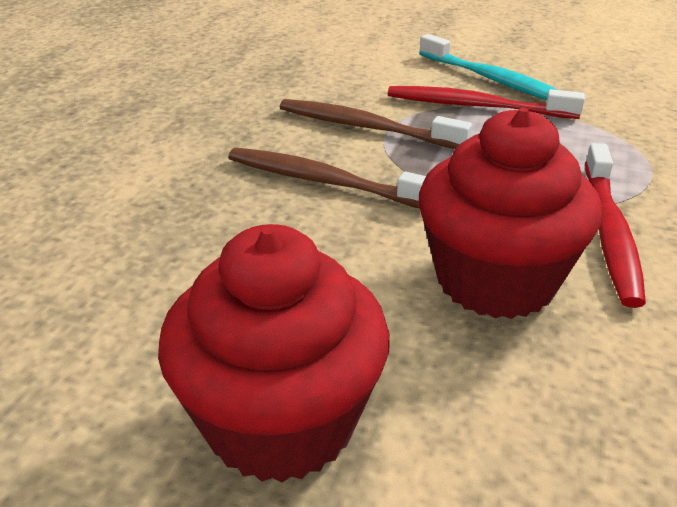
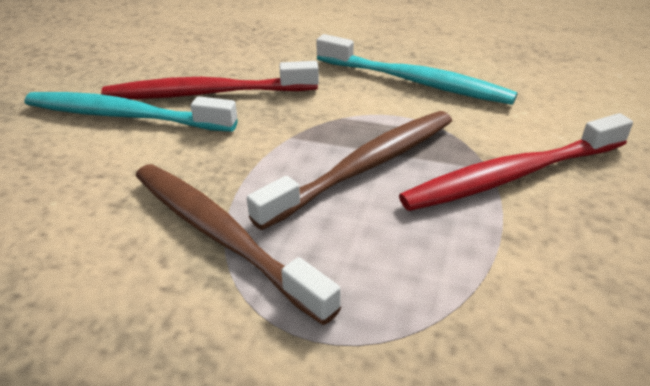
red cupcake: [158,224,390,483] [419,108,602,319] = 2 -> none = 0
turquoise toothbrush: [419,34,558,100] = 1 -> [24,92,238,132] [316,34,518,105] = 2

